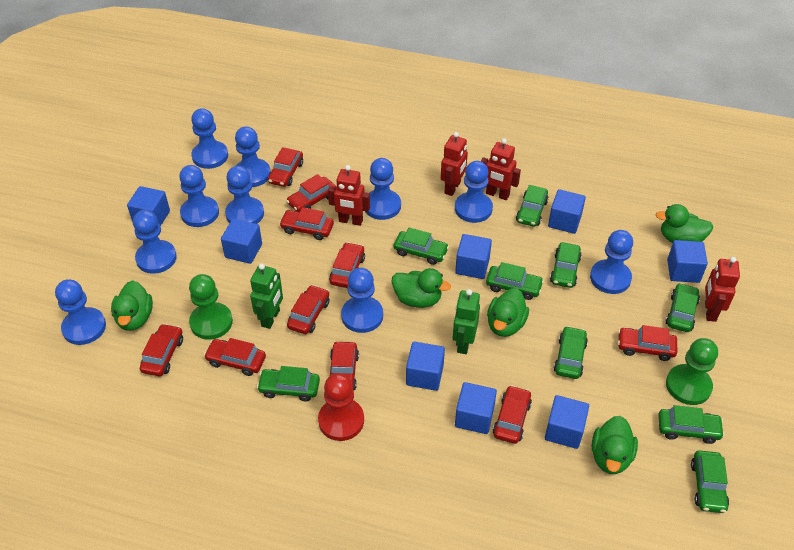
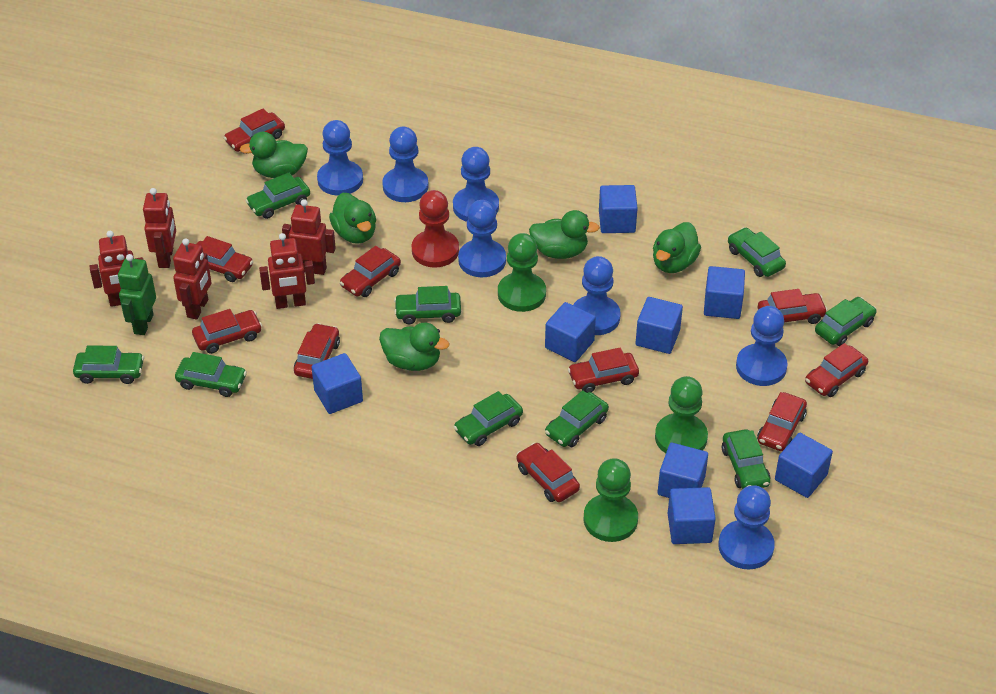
blue pawn: [55,279,106,345] [133,210,177,274] [179,165,219,227] [191,108,228,169] [225,166,264,224] [235,126,271,187] [341,268,383,333] [365,158,401,220] [455,161,493,223] [590,230,633,294] = 10 -> [317,120,363,196] [382,127,429,202] [453,147,499,222] [458,200,506,277] [573,256,621,335] [718,485,775,569] [736,306,788,386] = 7
green pawn: [189,274,233,340] [666,338,718,405] = 2 -> [498,233,546,312] [583,458,638,542] [655,376,708,453] = 3
green robot: [250,264,283,329] [453,289,480,354] = 2 -> [118,254,156,335] = 1
red robot: [328,165,370,226] [441,132,468,196] [481,138,521,200] [705,257,740,322] = 4 -> [90,231,143,307] [143,188,176,268] [173,238,211,320] [259,233,315,309] [282,199,336,275] = 5

